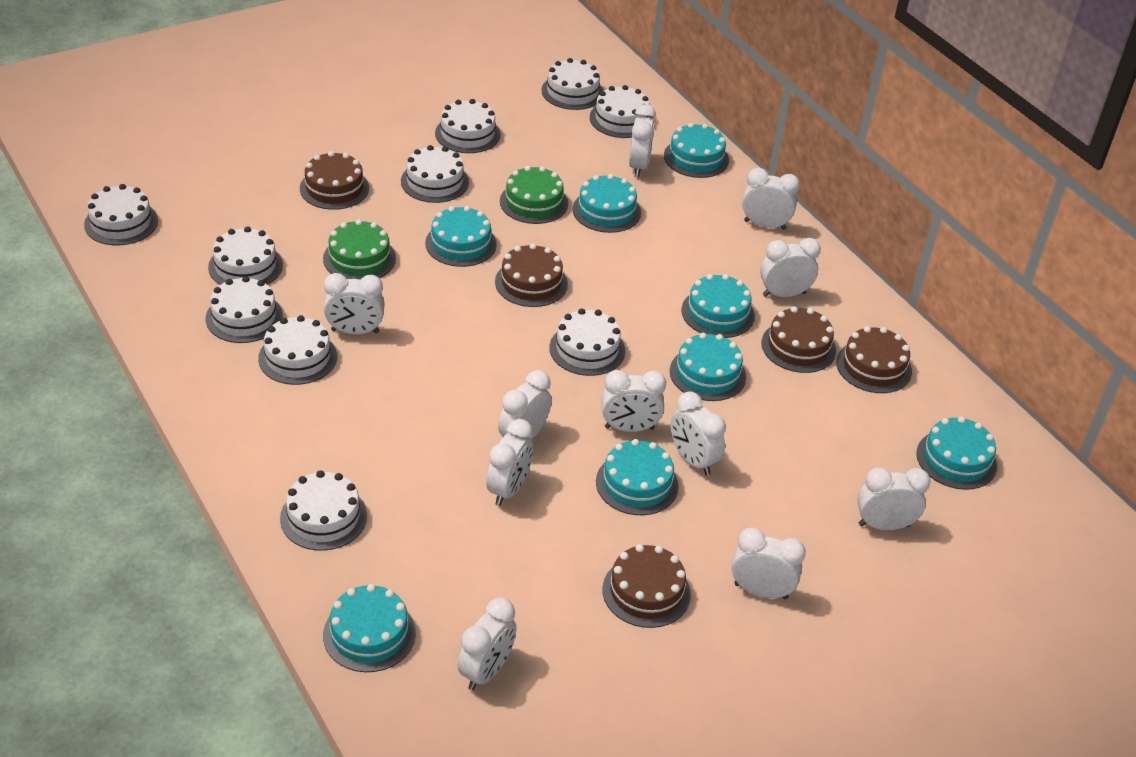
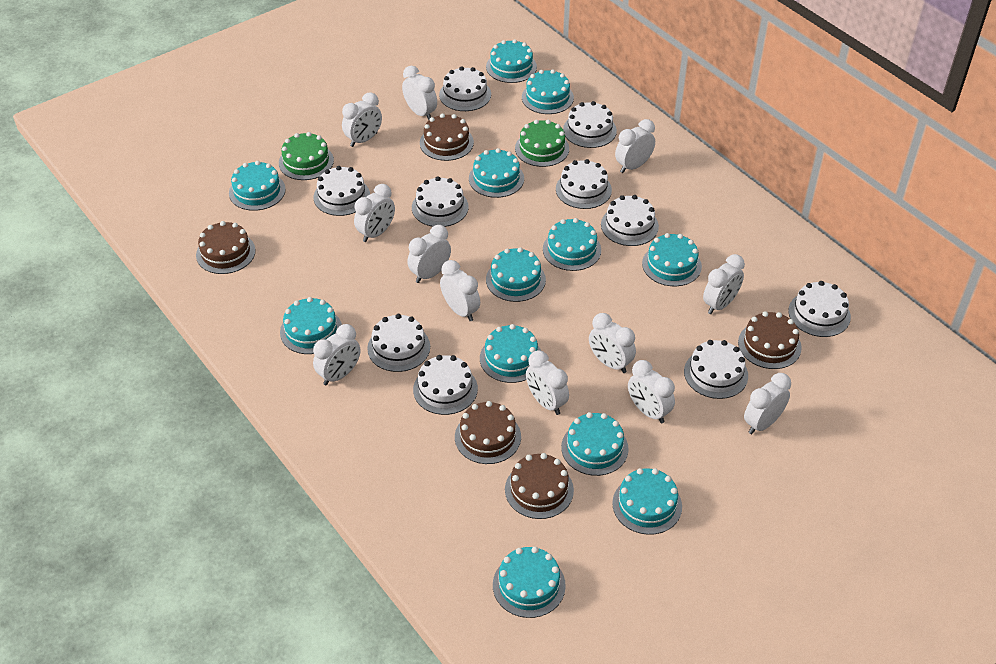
turquoise cake: [323,584,416,672] [425,206,497,267] [572,174,641,233] [596,439,679,515] [664,123,729,178] [670,333,746,401] [681,274,755,338] [916,416,997,490] = 8 -> [229,161,286,211] [280,297,342,354] [469,148,524,198] [480,324,541,383] [486,39,537,83] [486,247,546,302] [493,547,566,618] [522,69,574,114] [543,218,601,271] [561,412,629,476] [612,468,682,535] [642,233,702,286] = 12
white clock: [324,273,385,335] [458,598,517,691] [486,419,533,506] [498,370,552,440] [601,370,666,432] [629,104,656,177] [670,391,726,475] [731,527,806,599] [742,168,800,230] [760,238,821,297] [857,467,931,530] = 11 -> [313,324,360,385] [342,92,382,147] [354,184,395,242] [402,66,437,120] [407,225,451,283] [440,260,480,321] [526,351,569,415] [589,313,636,373] [615,119,655,173] [628,360,675,423] [703,254,745,314] [744,373,791,434] = 12

